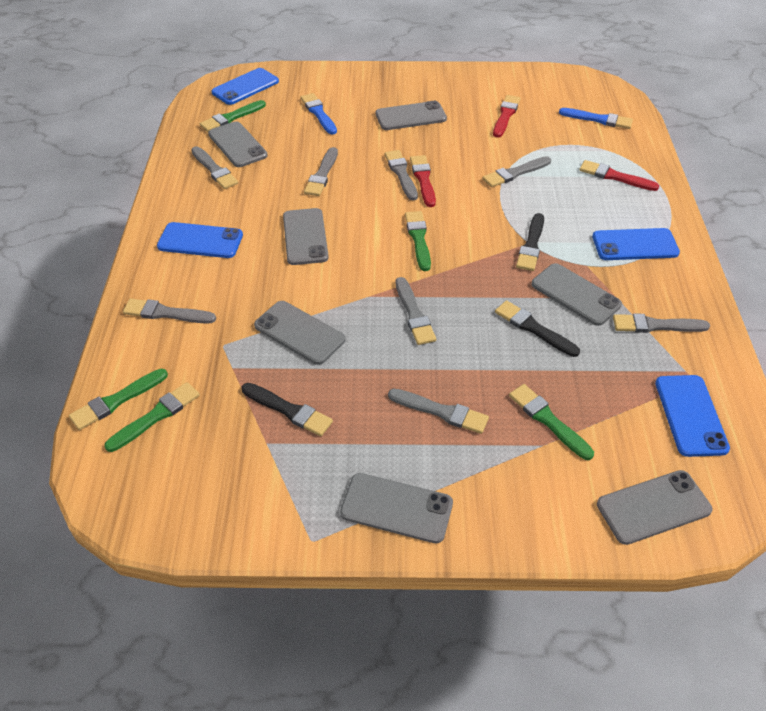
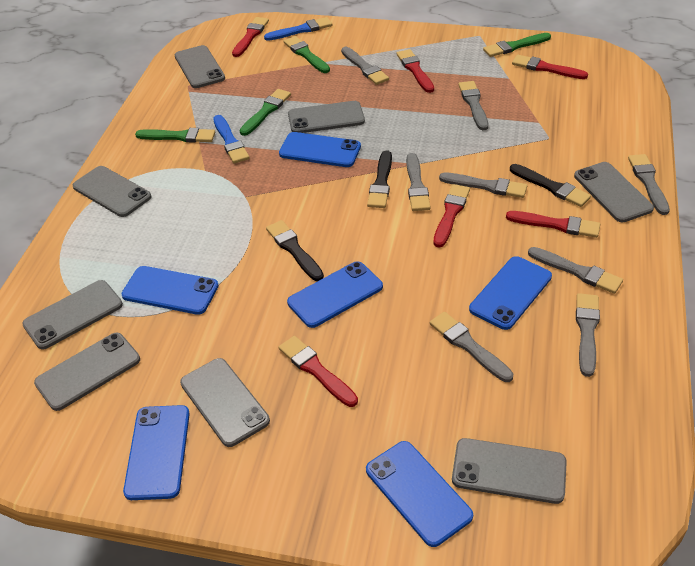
blue phone: [157,222,243,258] [211,68,279,105] [592,228,680,260] [655,375,730,457] = 4 -> [121,266,219,315] [123,405,190,500] [279,132,361,167] [287,261,383,328] [366,441,473,547] [469,256,552,330] = 6
green brush: [69,369,168,430] [104,382,200,452] [200,100,266,132] [405,211,431,271] [509,384,594,460] = 5 -> [135,128,215,143] [240,89,291,136] [284,36,330,73] [483,33,551,57] = 4
grey phone: [208,121,268,167] [254,301,346,365] [283,208,329,265] [340,473,453,543] [375,101,447,130] [531,263,622,326] [597,470,712,545] = 7 -> [22,280,123,350] [34,333,140,411] [73,166,152,217] [175,45,225,88] [180,358,270,447] [288,101,365,133] [452,438,567,504] [574,162,654,222] = 8
red brush: [410,155,436,207] [493,95,521,138] [579,160,659,191] = 3 -> [232,17,269,57] [279,336,358,407] [397,49,434,93] [433,184,470,248] [506,211,600,238] [512,55,588,79] = 6

